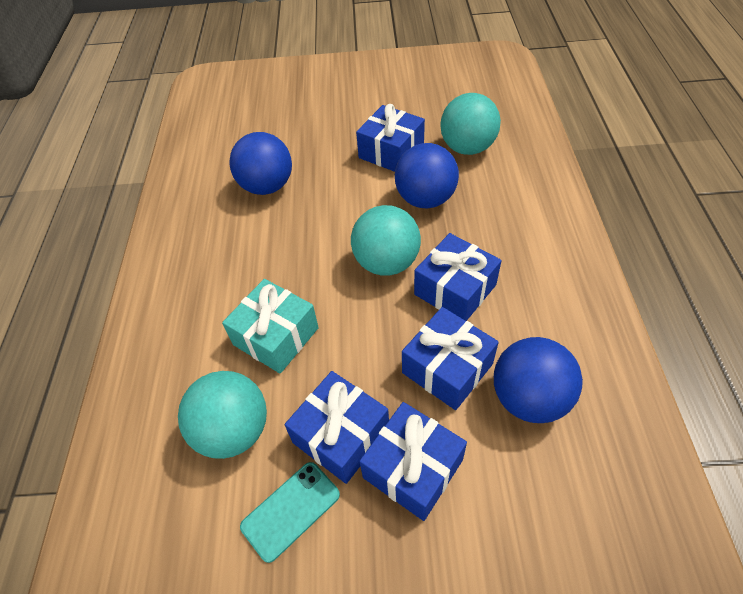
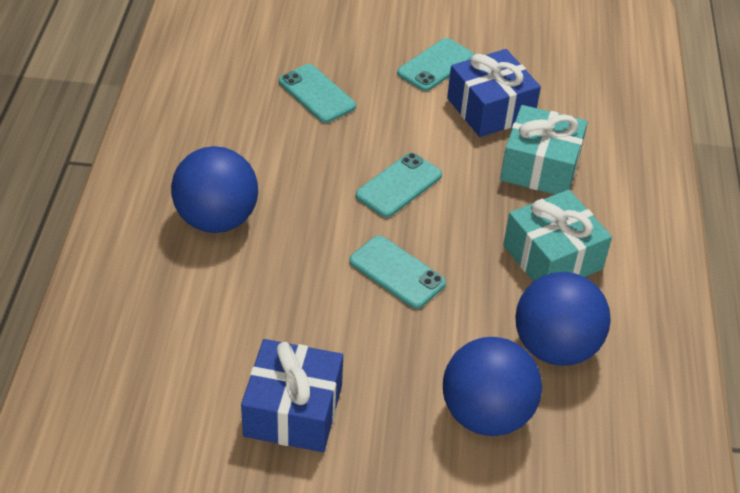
blue gift: [285,371,389,484] [356,104,425,172] [359,402,467,521] [402,307,499,410] [414,233,502,321] = 5 -> [241,339,343,452] [447,49,541,137] = 2
turquoise ball: [178,371,267,459] [351,205,421,276] [440,93,501,155] = 3 -> none = 0
turquoise gift: [222,279,319,374] = 1 -> [500,105,588,195] [503,190,612,282] = 2
turquoise phone: [240,462,340,563] = 1 -> [279,64,356,123] [349,235,446,309] [356,153,442,217] [397,38,475,91] = 4

